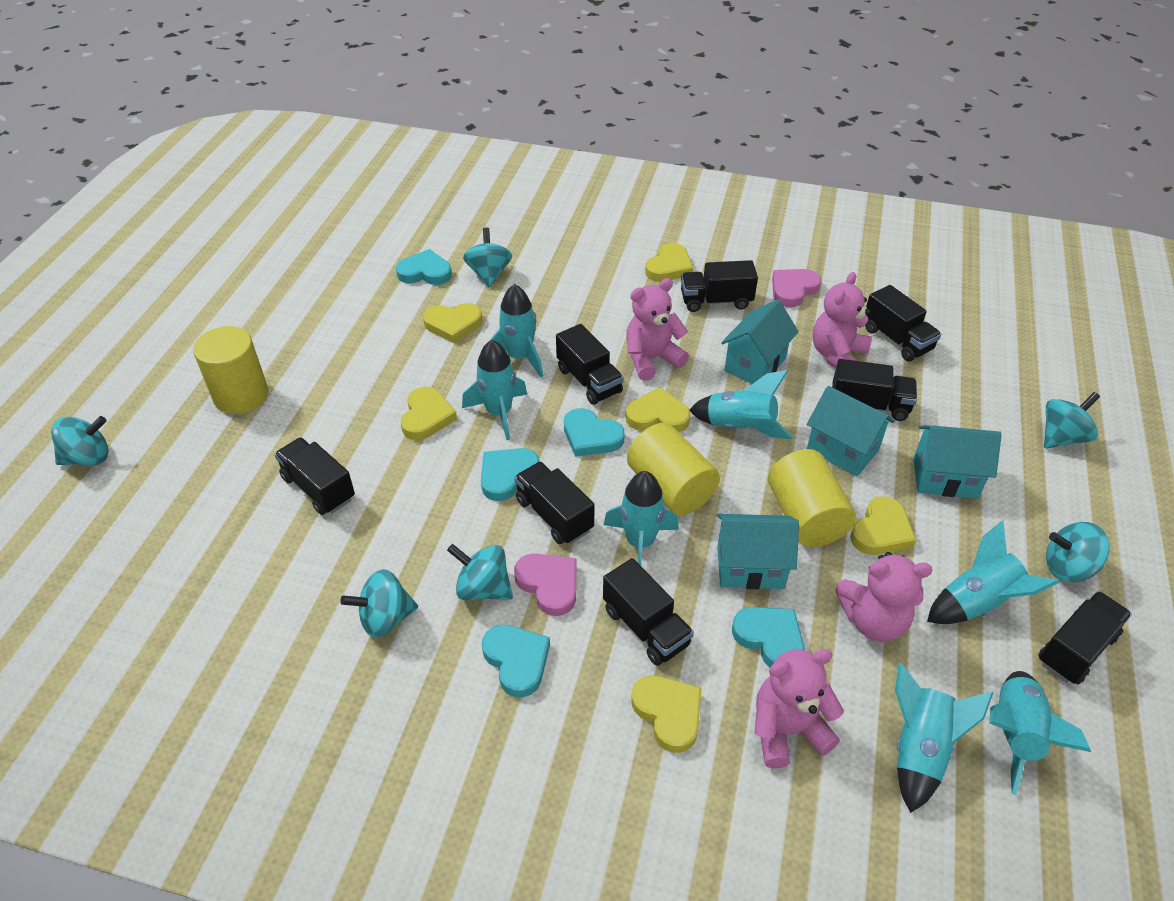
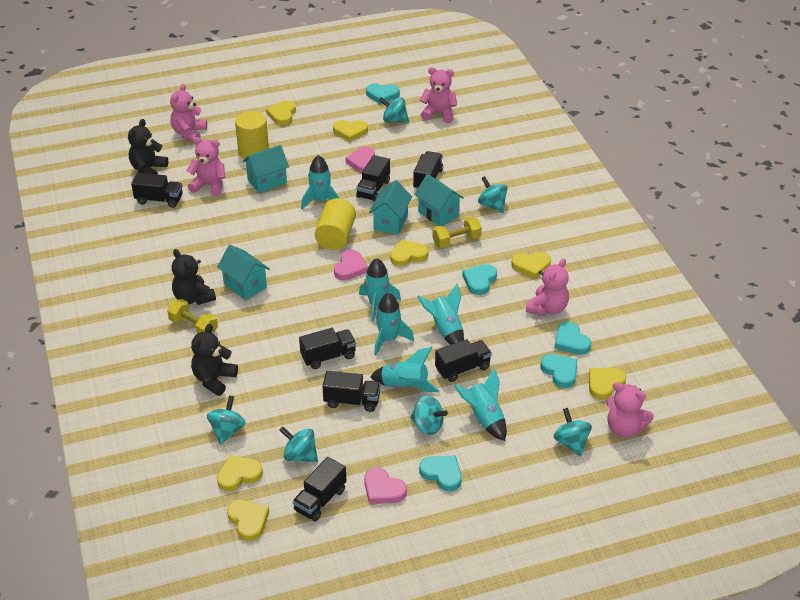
black teddy bear: none = 0 -> [128,119,168,175] [172,249,216,305] [191,324,238,396] = 3
black truck: [274,437,355,515] [514,461,594,544] [556,324,623,405] [603,558,694,666] [681,260,758,312] [832,359,917,421] [865,285,941,361] [1038,591,1132,685] = 8 -> [131,173,183,208] [293,457,347,522] [299,328,356,369] [322,371,380,412] [356,155,390,202] [413,151,443,189] [435,339,492,382] = 7
pink heart: [514,553,577,616] [772,269,821,307] = 2 -> [334,250,368,280] [346,147,375,173] [364,468,407,504] = 3
pink teddy bear: [626,278,689,381] [754,649,844,768] [812,272,872,368] [835,552,933,642] = 4 -> [170,84,207,142] [187,137,226,196] [420,67,457,123] [526,258,569,316] [606,382,654,438] = 5
turquoise rocket: [462,340,527,440] [489,284,543,377] [604,471,679,566] [689,370,793,439] [895,663,993,813] [927,521,1059,624] [989,671,1091,796] = 7 -> [301,155,339,209] [359,258,401,322] [370,347,439,392] [374,292,414,355] [417,284,464,345] [454,368,507,441] = 6
yellow cylinder: [193,326,268,414] [627,423,720,516] [768,449,856,547] = 3 -> [235,111,269,159] [315,198,356,250] = 2
yellow dumbbell: none = 0 -> [167,299,218,334] [432,217,482,248] = 2
yellow heart: [401,387,457,440] [423,303,482,343] [626,387,691,432] [632,676,702,753] [645,243,693,282] [850,496,916,555] = 6 -> [217,455,263,492] [227,500,269,541] [266,101,296,125] [333,120,368,142] [390,239,428,266] [511,252,551,279] [589,367,626,400] = 7

